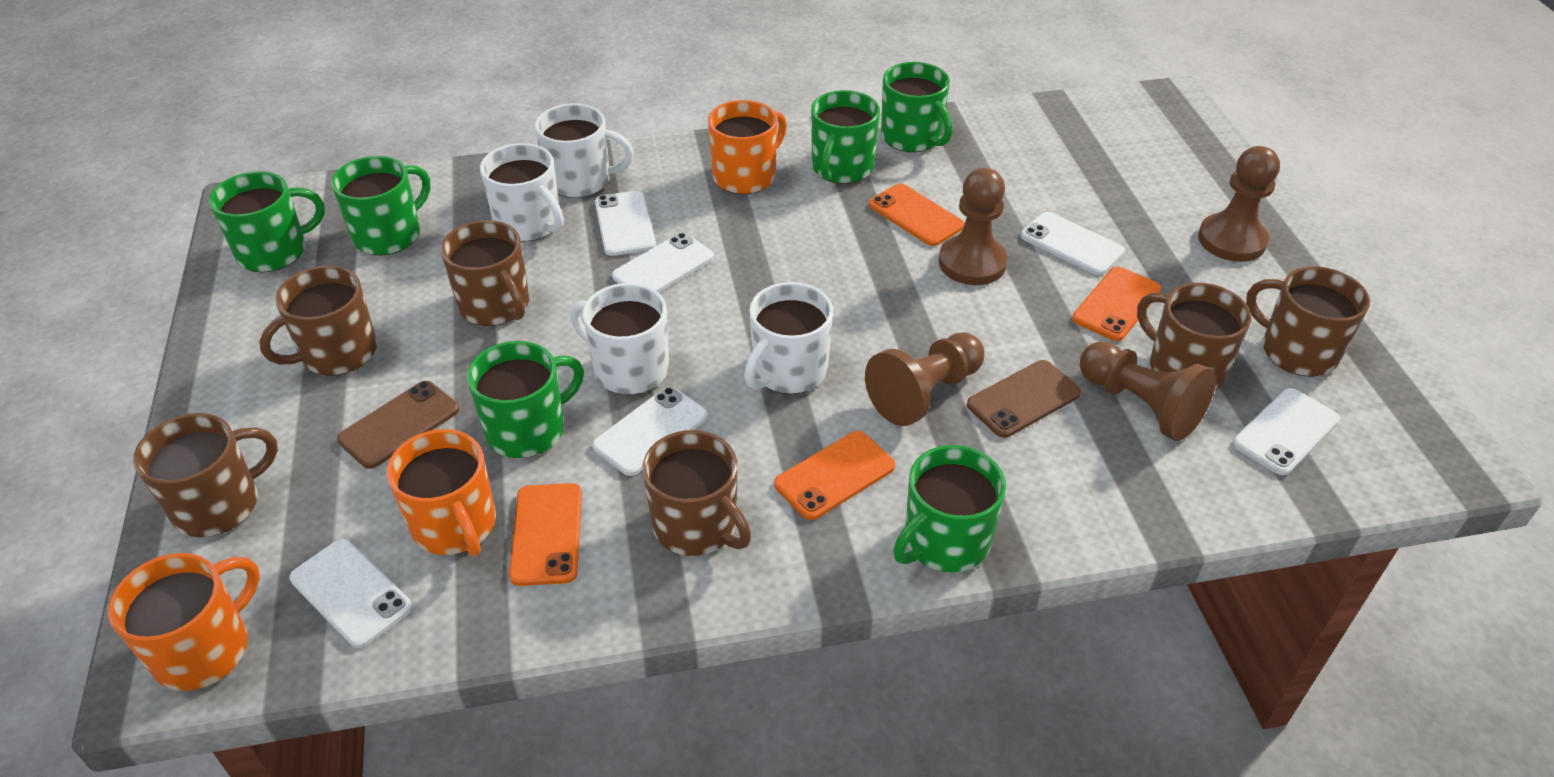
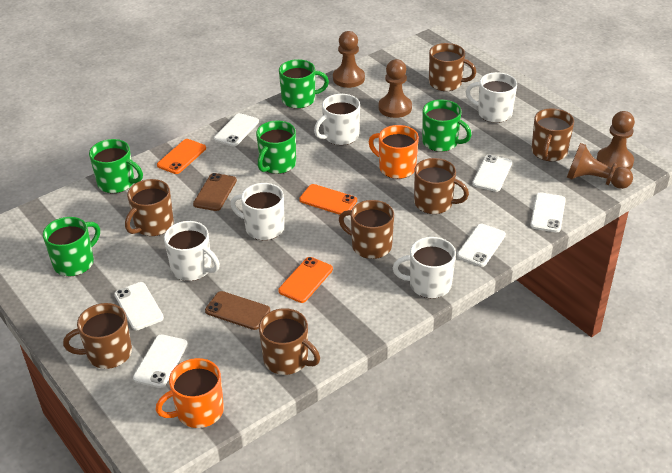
brown mug: [133,413,278,537] [259,265,377,375] [440,220,529,326] [642,430,752,556] [1137,283,1251,391] [1246,266,1370,377] = 6 -> [63,303,132,369] [125,179,174,236] [259,308,320,375] [339,200,394,259] [414,158,469,214] [429,43,476,91] [531,108,574,161] = 7
green mug: [209,171,325,272] [331,156,430,256] [467,341,584,458] [811,90,880,183] [881,62,953,152] [893,445,1006,572] = 6 -> [43,217,100,276] [89,139,143,193] [256,121,296,174] [279,59,329,109] [422,100,472,152] = 5
orange mug: [108,553,260,691] [387,429,496,557] [708,100,787,194] = 3 -> [156,358,224,428] [369,125,419,179] = 2
orange phone: [509,483,582,586] [774,431,895,520] [869,183,965,246] [1072,267,1161,341] = 4 -> [157,139,206,174] [278,257,333,303] [299,184,357,215] = 3
white mug: [480,143,563,242] [535,103,634,198] [570,283,669,395] [744,282,833,394] = 4 -> [164,221,220,281] [230,183,285,240] [314,94,360,145] [393,237,456,298] [466,72,517,123] = 5

